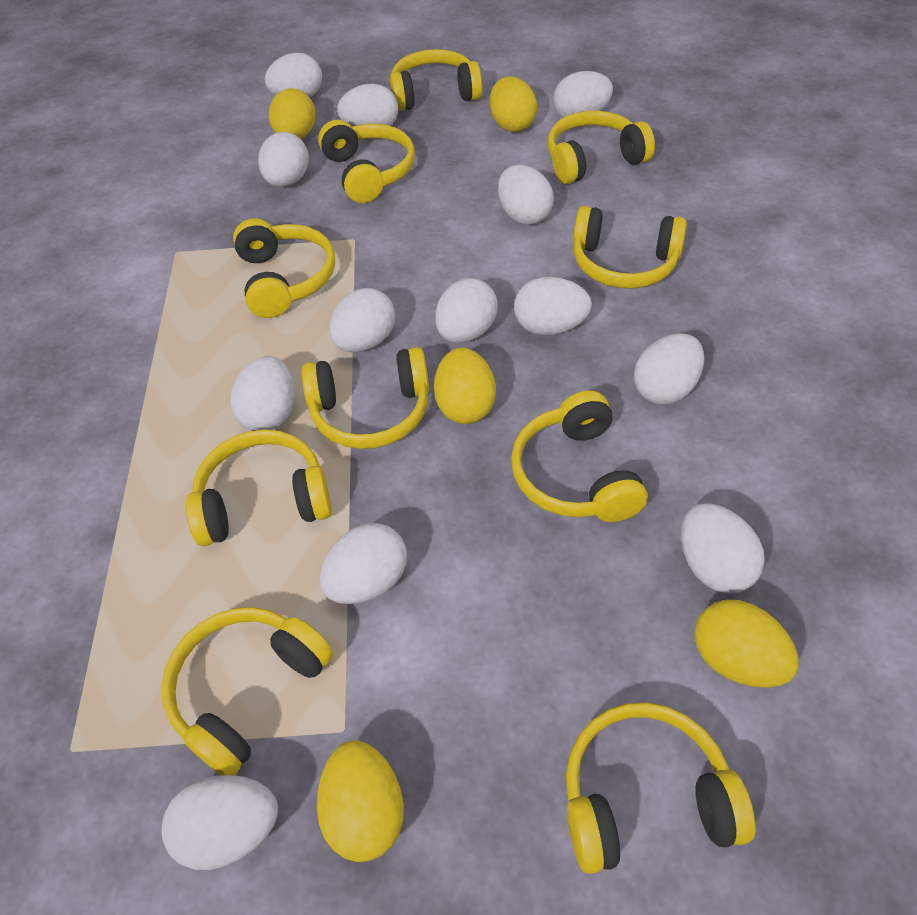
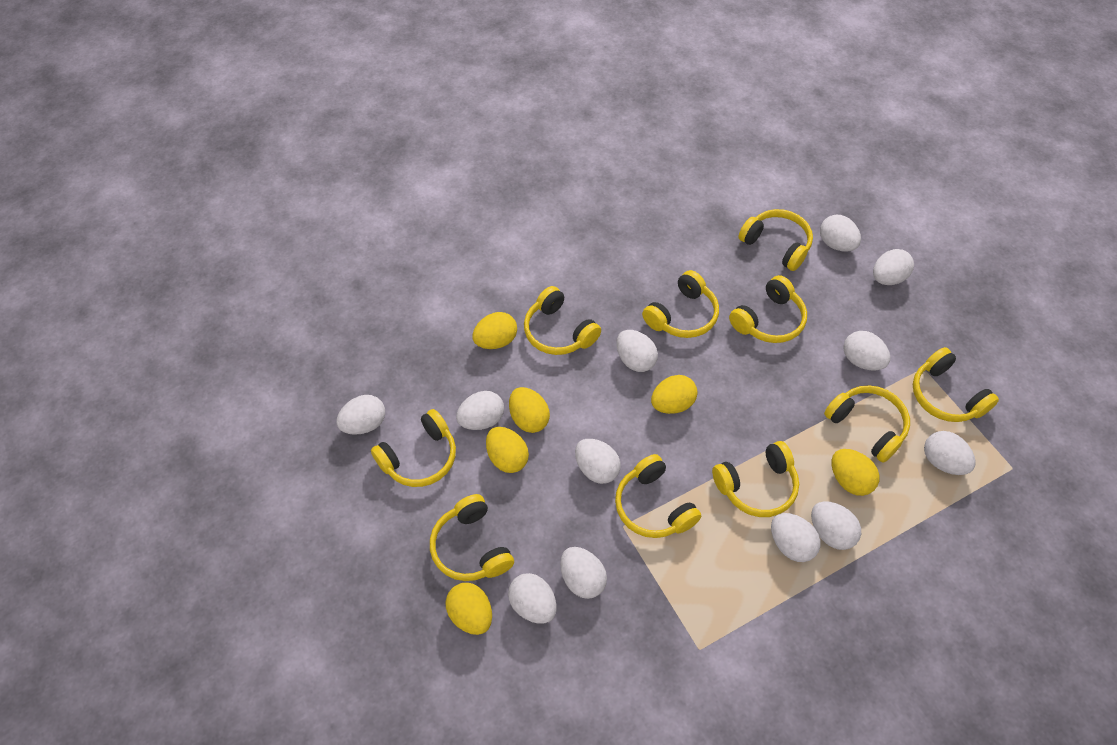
white egg: [161,775,278,870] [231,356,295,431] [258,132,309,187] [265,53,322,97] [320,523,407,604] [329,288,395,352] [337,84,398,127] [435,278,498,343] [498,165,554,225] [514,277,592,335] [553,71,613,118] [634,333,704,405] [681,503,765,594] = 13 -> [336,395,385,435] [456,391,504,430] [508,573,557,624] [560,547,607,599] [575,439,621,484] [616,330,658,372] [771,513,821,562] [811,501,861,550] [820,215,861,252] [843,331,890,371] [873,249,914,285] [924,431,976,475] = 12
yellow egg: [269,88,316,139] [317,740,404,862] [434,347,496,424] [490,76,537,132] [694,599,799,688] = 5 -> [445,583,492,635] [472,312,517,349] [486,427,529,473] [509,387,550,433] [651,375,698,414] [832,449,880,496] = 6

